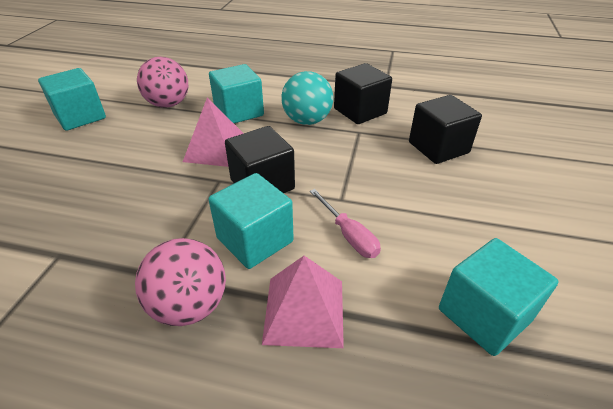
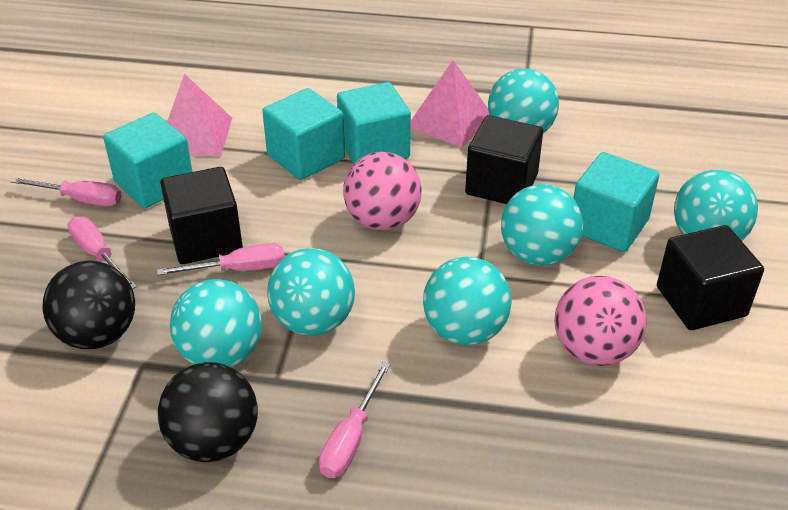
black ball: none = 0 -> [42,261,135,349] [158,362,258,462] = 2
pink screwdriver: [310,189,381,258] = 1 -> [10,177,122,207] [68,216,137,289] [157,243,284,276] [319,362,390,478] = 4
turquoise ball: [282,71,333,125] = 1 -> [170,279,262,367] [267,248,355,336] [423,257,512,345] [488,68,559,133] [501,184,583,266] [674,170,758,241] = 6

